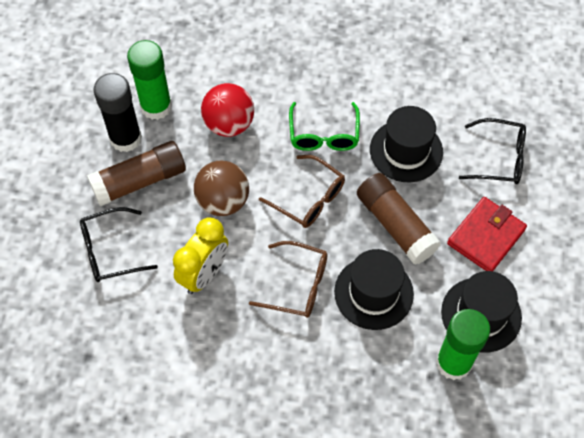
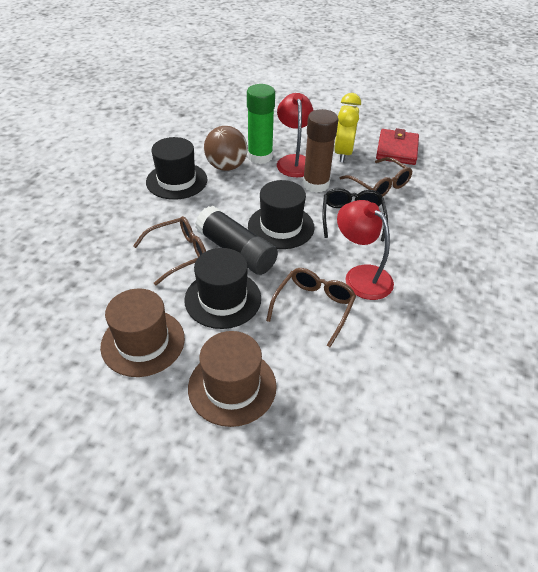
black glasses: [80,207,158,282] [459,118,526,184] = 2 -> [322,188,388,241] = 1
brown glasses: [249,241,328,318] [259,155,345,228] = 2 -> [133,216,206,286] [266,268,356,347] [340,157,413,197] = 3
brown glue stick: [87,141,186,207] [357,173,441,265] = 2 -> [303,109,339,193] = 1
brown hat: none = 0 -> [100,288,185,377] [188,331,277,427] = 2
green glasses: [289,102,360,151] = 1 -> none = 0
green glue stick: [127,40,172,120] [436,309,490,380] = 2 -> [247,84,275,164] = 1
red ball: [201,83,254,137] = 1 -> none = 0
red lamp: none = 0 -> [277,93,314,177] [337,200,394,300] = 2

